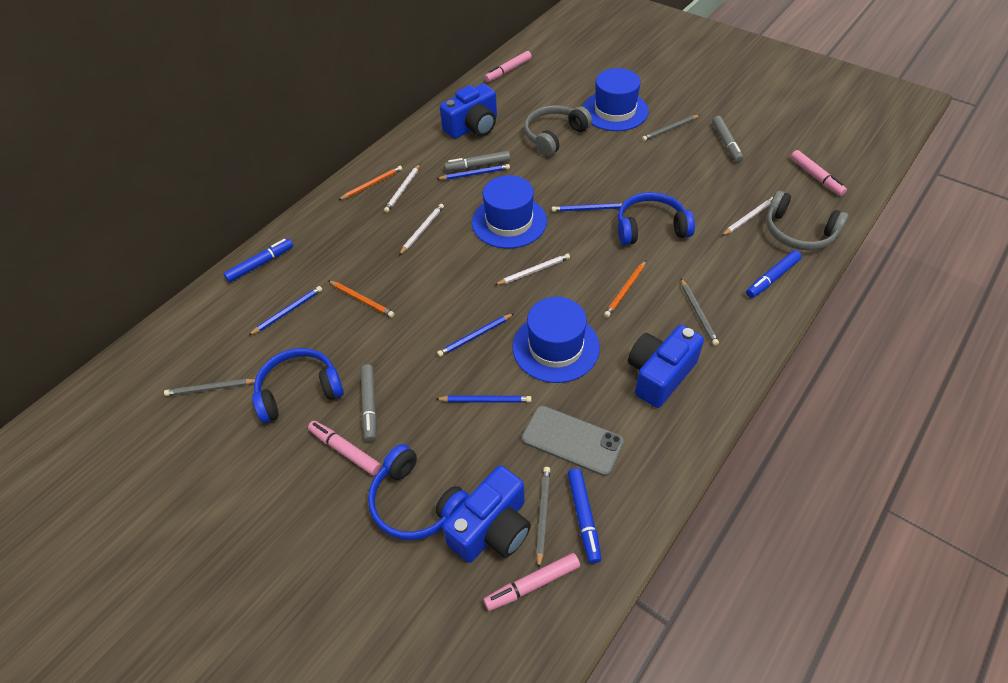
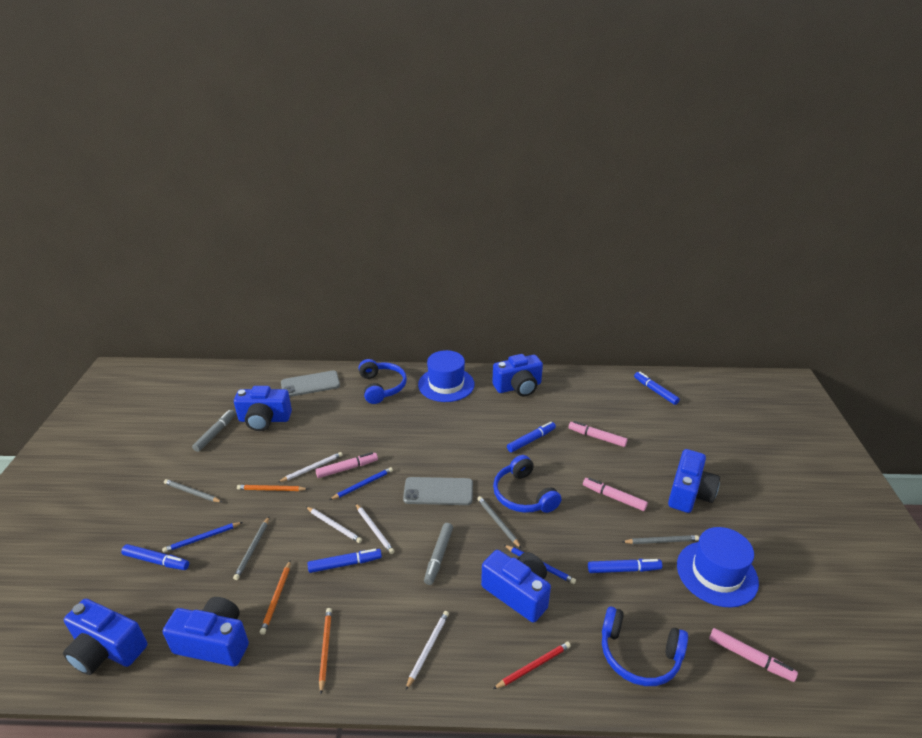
blue camera: [440,84,497,139] [442,465,531,563] [628,325,704,408] = 3 -> [63,599,147,675] [163,597,249,667] [234,386,292,431] [481,550,551,623] [492,354,543,397] [668,449,720,513] = 6
blue hat: [472,175,547,249] [513,297,600,383] [583,68,649,131] = 3 -> [418,350,475,402] [677,527,759,608] = 2
blue marker: [223,238,293,283] [568,468,601,564] [746,250,802,298] = 3 -> [121,544,189,570] [308,549,382,573] [507,422,556,453] [588,559,662,573] [634,372,680,405] = 5
blue pencil: [248,286,322,336] [436,395,531,403] [437,164,510,180] [437,313,514,357] [552,203,623,212] = 5 -> [162,522,243,553] [330,467,393,500] [504,545,576,584] = 3
grey headphones: [524,105,592,157] [766,191,848,251] = 2 -> none = 0
grey marker: [361,364,377,442] [444,151,510,172] [712,116,744,163] = 3 -> [192,410,236,452] [424,523,453,585] = 2
grey phone: [522,406,624,476] = 1 -> [281,371,340,397] [403,477,473,505] = 2
red pencil: none = 0 -> [493,642,571,689] = 1

